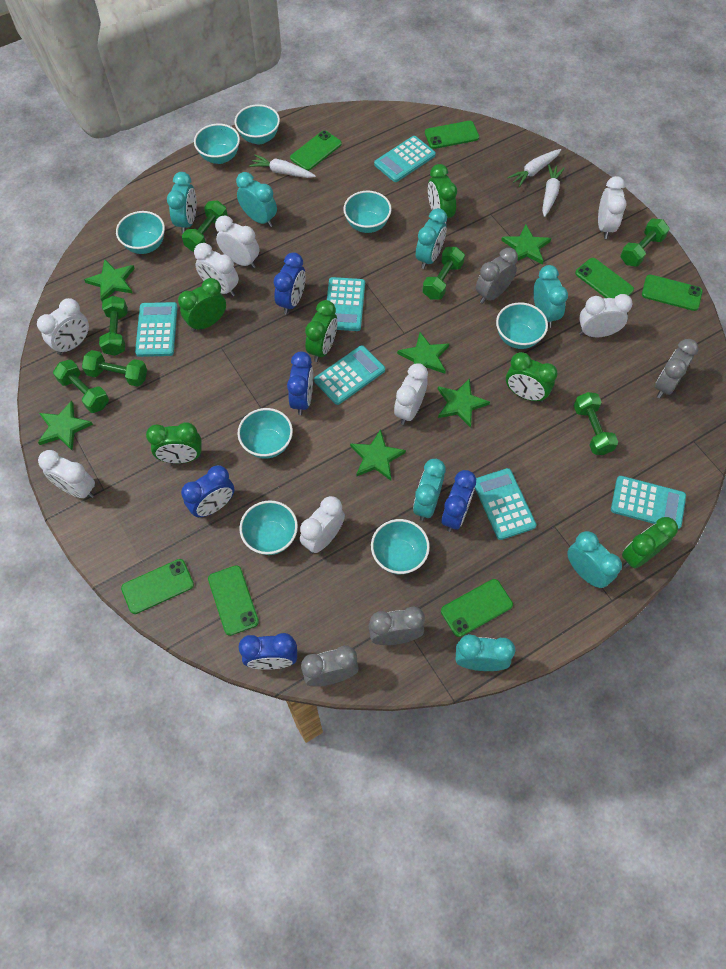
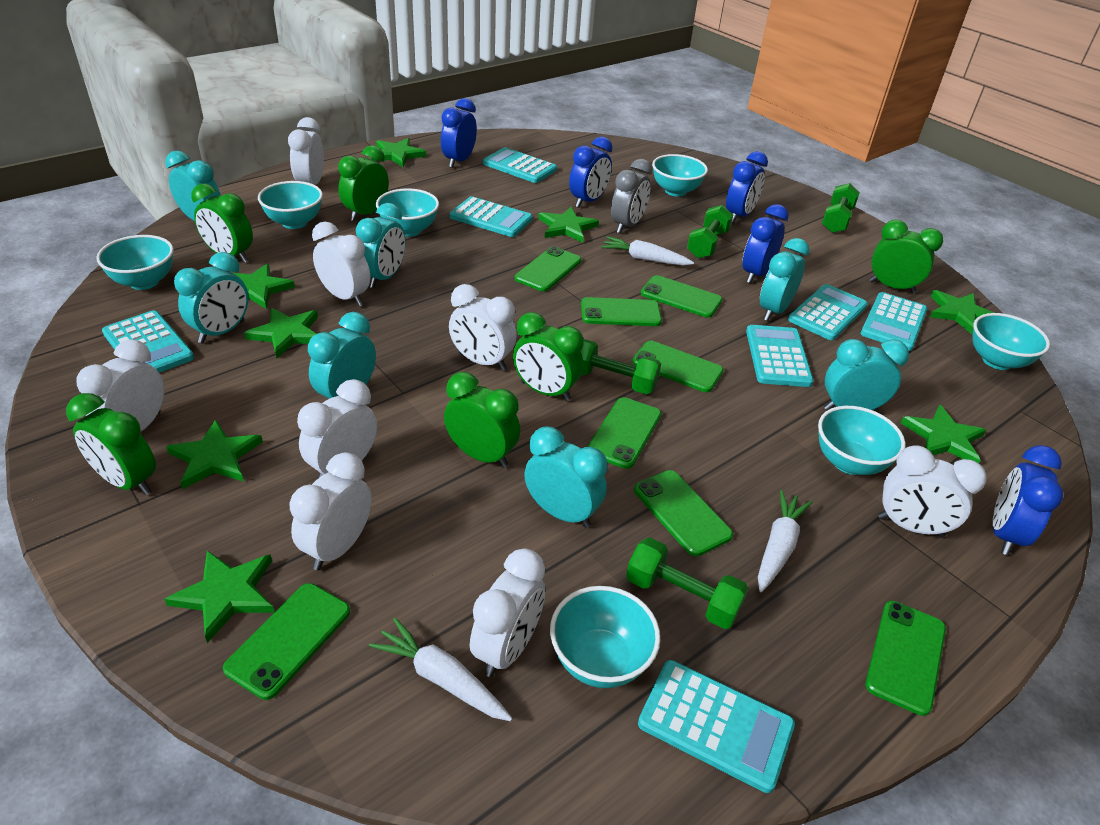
green dumbbell: [53,360,109,413] [82,350,147,387] [99,296,128,356] [182,200,228,252] [422,247,465,300] [574,392,618,455] [620,218,669,267] = 7 -> [581,339,661,394] [626,538,748,629] [687,205,733,258] [822,183,860,233] = 4
green phone: [121,559,194,614] [208,565,259,636] [290,131,342,171] [425,121,479,149] [441,579,513,637] [575,258,634,298] [642,275,703,311] = 7 -> [223,583,350,700] [515,246,581,291] [581,297,662,326] [588,397,661,469] [632,341,724,392] [634,470,733,556] [641,275,722,318] [865,601,946,716] = 8
green star: [38,401,93,450] [84,259,135,301] [350,429,406,480] [397,332,449,374] [438,378,490,428] [501,225,551,264] = 6 -> [164,551,274,643] [166,420,263,489] [233,264,295,309] [244,308,318,358] [371,138,426,167] [538,207,599,243] [901,405,986,463] [930,290,994,334] = 8
grey clock: [301,645,359,687] [369,607,425,645] [476,248,518,304] [655,339,698,398] = 4 -> [611,159,652,234] = 1
turquoise bowl: [116,211,165,254] [194,124,240,164] [235,104,280,144] [238,408,293,459] [240,500,298,555] [343,191,392,233] [371,519,430,574] [496,302,548,349] = 8 -> [96,235,174,290] [258,181,323,229] [376,188,439,237] [550,586,660,688] [652,154,708,197] [818,406,905,475] [972,313,1050,370] = 7
turquoise calculator: [135,302,178,357] [314,345,385,405] [327,277,365,331] [374,136,436,182] [475,468,537,540] [611,476,686,529] = 6 -> [102,310,194,373] [450,196,533,237] [483,147,557,183] [638,660,795,793] [746,325,814,387] [788,284,868,340] [861,292,927,351] = 7

